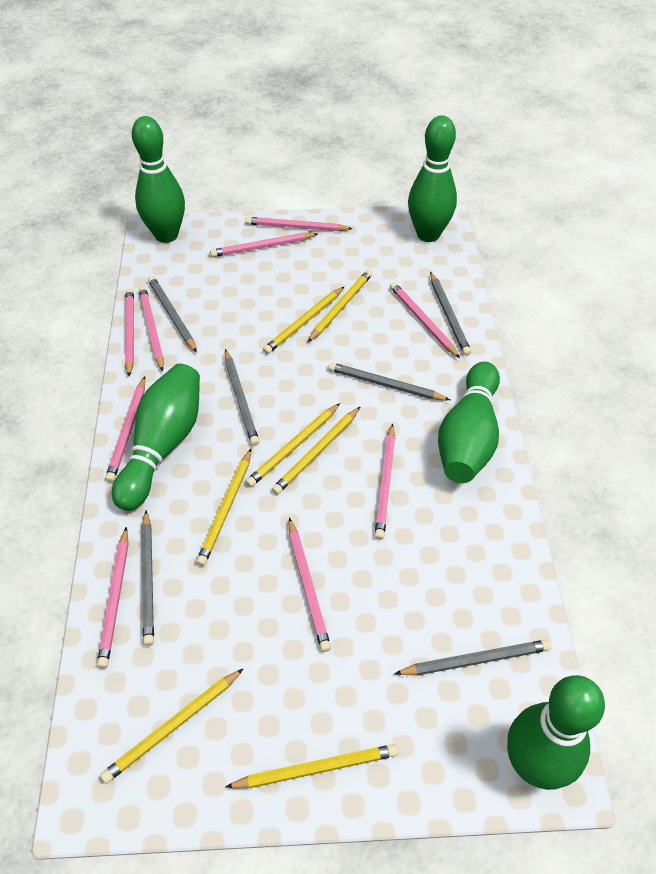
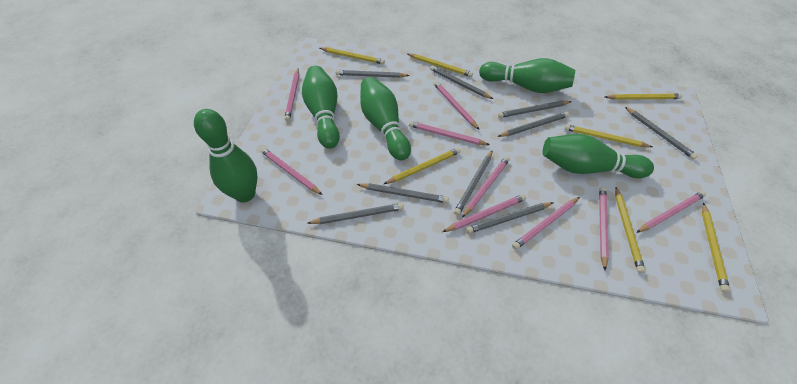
grey pencil: [141,511,154,646] [148,276,197,352] [225,349,259,446] [328,362,450,400] [394,639,551,676] [430,272,471,356] = 6 -> [308,203,404,224] [335,70,409,78] [357,183,449,203] [430,65,493,99] [454,150,493,215] [466,202,554,234] [497,112,569,137] [498,101,572,118] [625,107,698,160] = 9

